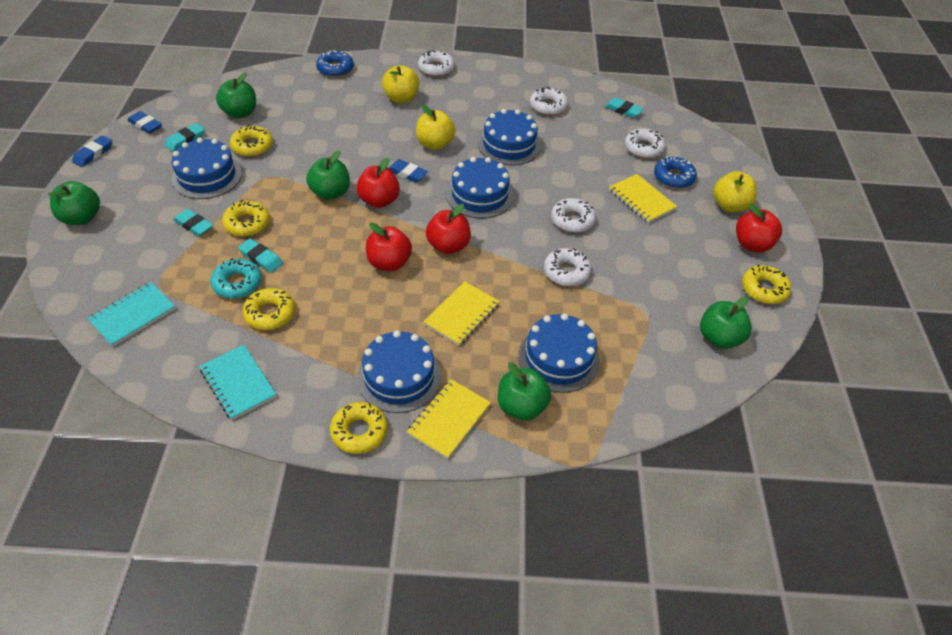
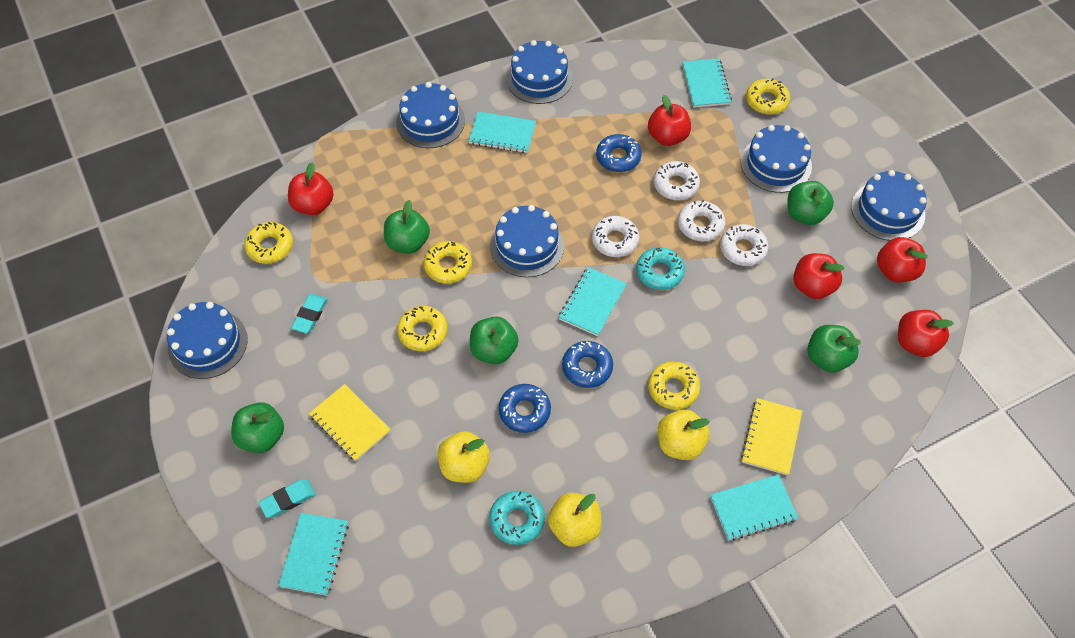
blue cake: [172,138,242,199] [357,330,441,413] [446,157,514,218] [478,109,541,165] [518,313,600,393] = 5 -> [167,302,248,379] [396,82,465,148] [490,205,564,277] [506,40,573,104] [741,125,812,193] [851,170,927,241] = 6
blue donut: [316,50,354,77] [654,156,697,188] = 2 -> [499,384,551,433] [562,341,613,388] [596,134,642,172] = 3
blue eraser: [72,135,112,167] [128,111,162,134] [389,159,428,182] = 3 -> none = 0
red apple: [356,158,400,208] [366,222,412,271] [426,204,471,254] [736,204,782,252] = 4 -> [288,162,334,215] [648,95,691,146] [793,253,844,299] [877,237,928,283] [898,310,954,357] = 5
turquoise donut: [210,258,262,299] = 1 -> [489,491,545,545] [636,247,685,290] = 2
turquoise eraser: [165,123,205,152] [173,209,213,236] [238,238,283,273] [604,97,643,118] = 4 -> [259,479,315,518] [291,294,328,333] = 2
turquoise notebook: [87,282,176,347] [199,345,277,420] = 2 -> [278,513,349,596] [469,111,536,153] [559,267,627,336] [682,58,732,108] [710,474,798,541] = 5
white donut: [418,50,455,77] [530,87,568,116] [544,248,592,286] [551,198,596,233] [625,129,666,158] = 5 -> [592,216,639,257] [654,161,700,200] [678,200,725,241] [720,224,769,266] = 4
yellow notebook: [407,379,491,459] [423,281,500,346] [609,174,677,223] = 3 -> [309,384,391,461] [741,398,802,476] = 2

